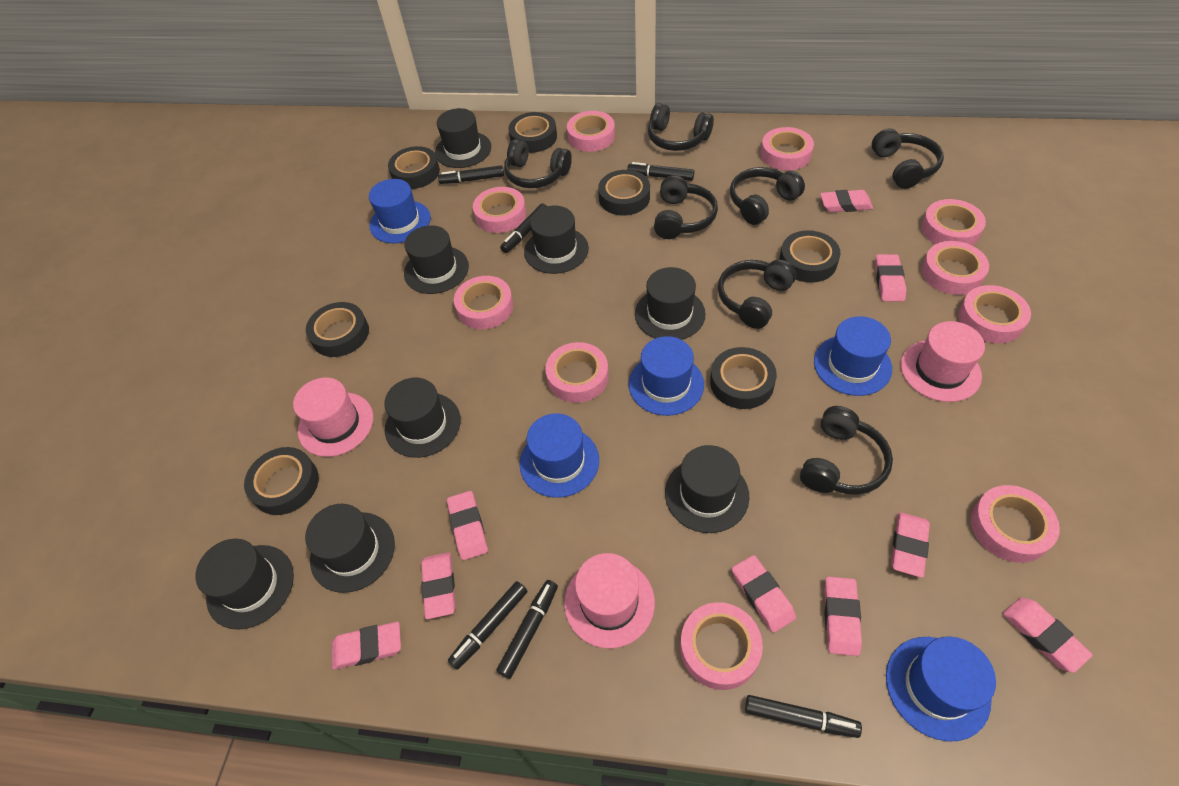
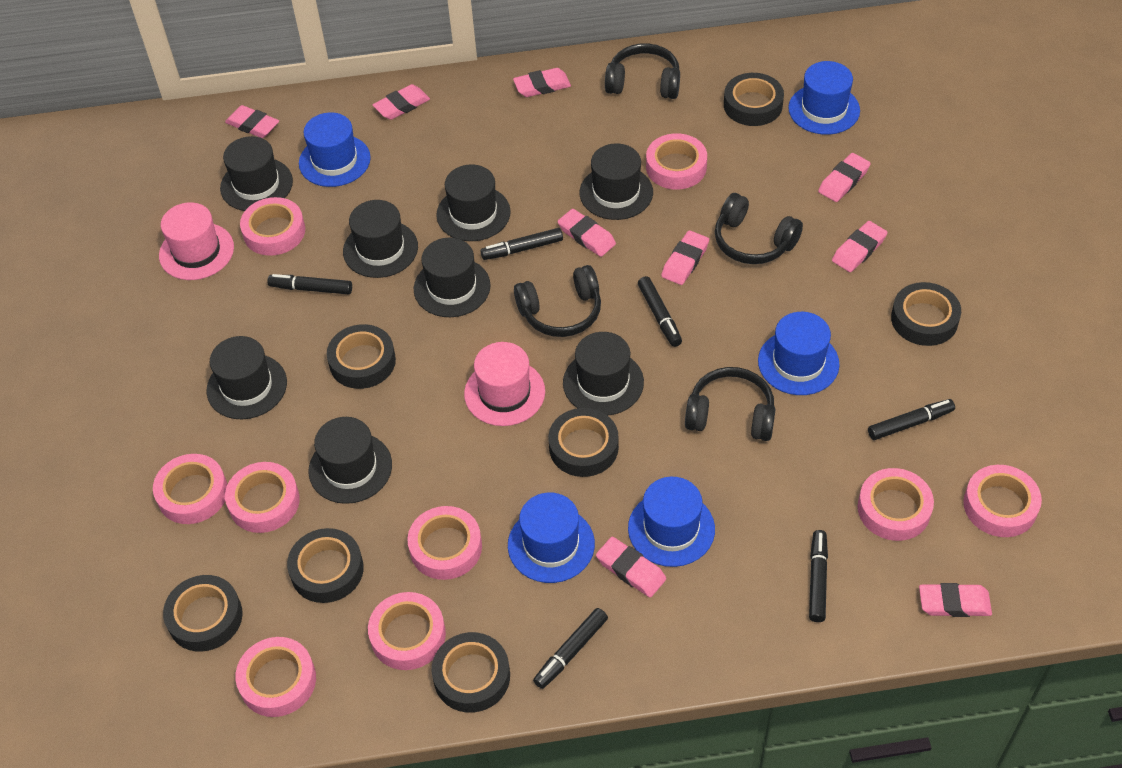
black headphones: [504,139,572,188] [648,103,714,151] [654,175,718,239] [718,260,796,329] [730,167,805,225] [800,406,893,495] [872,128,944,189] = 7 -> [514,265,601,337] [605,44,680,99] [685,367,776,441] [715,193,803,264] = 4
pink hat: [293,377,373,457] [564,553,655,649] [901,321,985,402] = 3 -> [159,202,234,280] [464,342,545,426] = 2
pink tape: [454,276,513,329] [473,187,526,233] [545,342,609,403] [567,111,615,152] [680,602,763,690] [761,127,814,171] [921,199,986,245] [921,241,989,295] [958,285,1031,343] [971,485,1060,563] = 10 -> [153,454,227,524] [225,462,300,533] [235,637,316,717] [240,197,305,256] [368,592,446,670] [407,506,482,580] [646,133,707,190] [858,468,934,541] [963,465,1042,537] = 9

